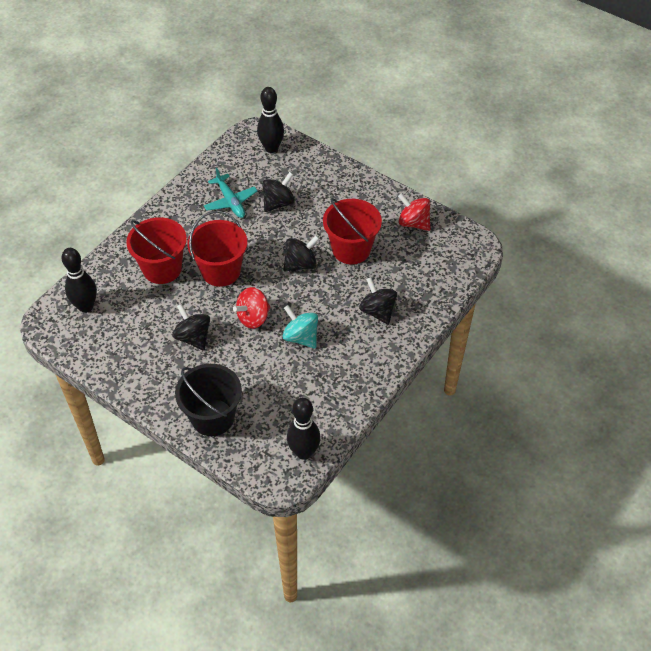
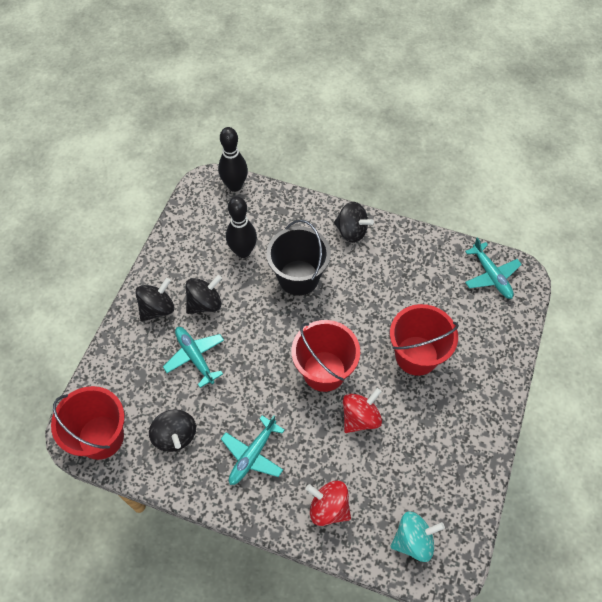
black bowling pin: [62,248,97,313] [257,87,284,153] [287,398,321,460] = 3 -> [218,127,248,192] [226,197,257,258] = 2
turquoise plane: [204,167,257,218] = 1 -> [163,327,224,388] [221,415,285,485] [465,237,522,299] = 3

